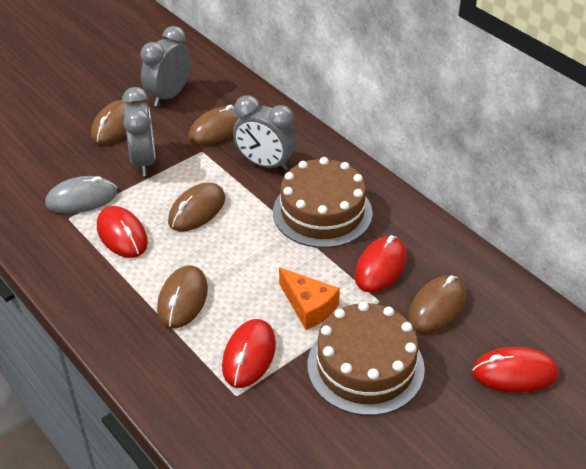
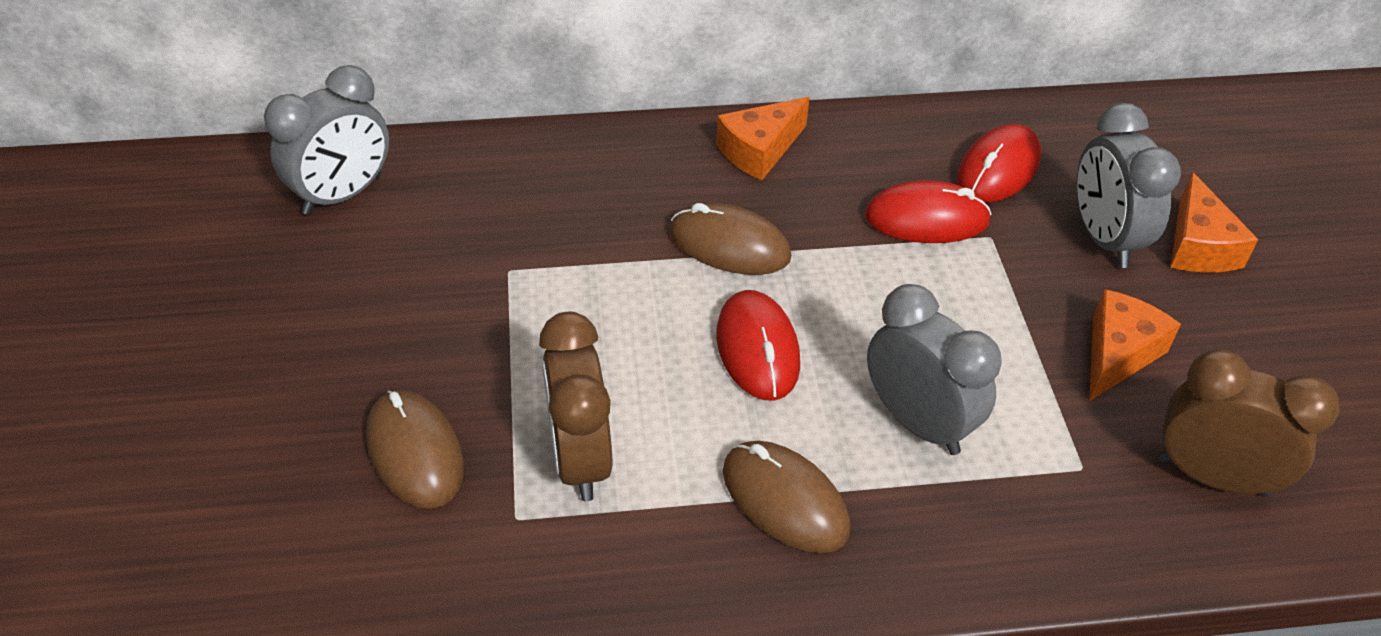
brown cake: [273,157,373,248] [308,302,425,416] = 2 -> none = 0
brown clock: none = 0 -> [539,312,613,501] [1159,349,1340,497] = 2
brown mouse: [91,100,132,145] [157,265,208,329] [168,183,225,231] [188,105,239,146] [408,275,466,333] = 5 -> [366,390,464,509] [669,203,791,275] [723,441,851,553] = 3
grey mouse: [45,176,117,214] = 1 -> none = 0
orange cheese: [279,267,340,330] = 1 -> [716,97,810,180] [1089,289,1181,401] [1170,172,1258,273] = 3
red mouse: [97,206,148,258] [222,319,276,388] [355,235,407,293] [472,347,558,393] = 4 -> [716,290,800,401] [865,180,992,243] [957,124,1042,203] = 3

